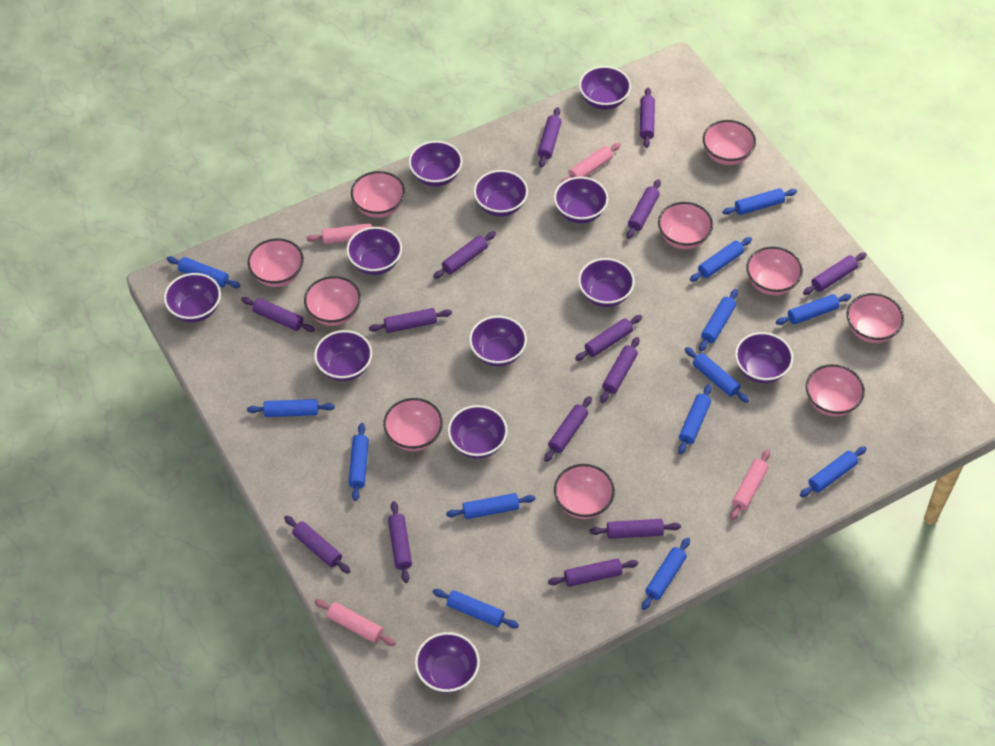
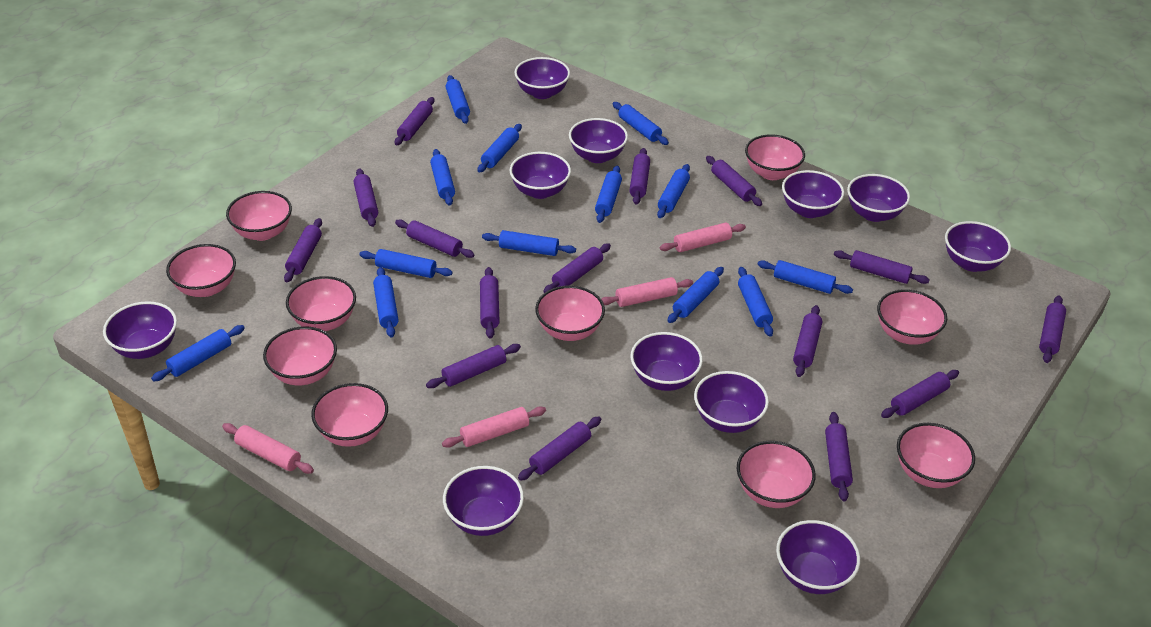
purple bowl: [164,273,221,322] [314,330,372,381] [346,227,402,275] [409,141,463,187] [415,632,480,693] [448,405,508,459] [469,316,527,367] [474,170,528,217] [554,177,608,223] [578,258,635,307] [579,66,631,110] [735,332,793,383] = 12 -> [103,301,177,359] [443,466,524,536] [510,152,571,199] [514,57,570,99] [569,118,628,163] [631,332,703,391] [694,371,769,433] [776,520,860,594] [782,170,844,218] [847,174,910,222] [945,221,1011,272] = 11
purple rolling pin: [241,297,315,332] [284,516,351,574] [369,308,452,333] [388,501,412,583] [433,231,496,279] [538,107,562,167] [544,396,592,462] [548,558,638,587] [575,315,642,361] [590,519,681,539] [600,337,639,403] [627,179,661,239] [640,87,655,148] [803,252,867,295] = 14 -> [284,218,322,283] [354,168,378,227] [395,97,435,145] [395,220,475,258] [426,344,521,388] [480,267,500,339] [518,417,601,481] [543,243,611,293] [629,148,650,204] [706,156,762,206] [793,305,822,377] [825,412,853,501] [834,250,930,284] [881,370,959,418] [1039,295,1066,363] = 15

